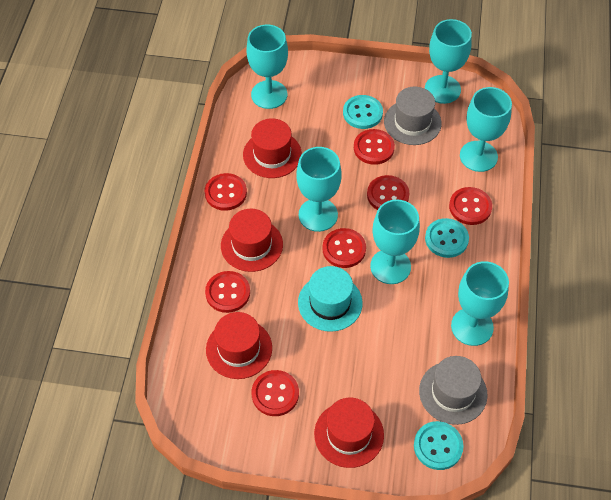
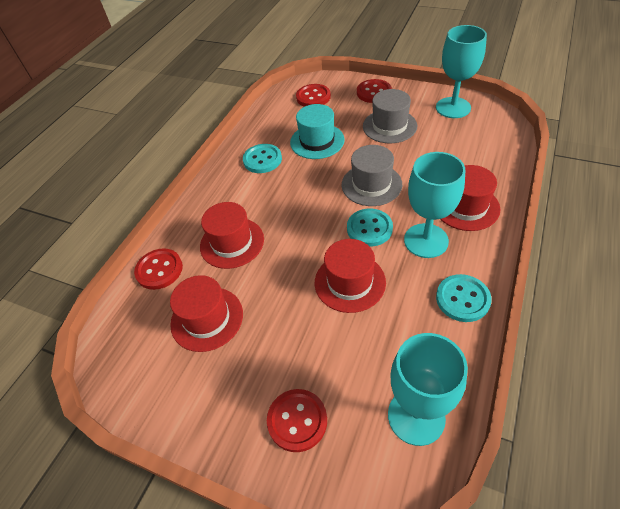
red button: [204,173,247,211] [205,271,250,313] [251,370,299,416] [323,228,366,268] [354,129,395,165] [367,175,410,210] [449,187,492,225] = 7 -> [134,248,183,290] [267,389,327,452] [296,84,331,107] [357,79,392,103] = 4
turquoise goblet: [247,25,288,109] [296,147,342,232] [370,199,420,284] [425,19,472,104] [451,261,509,346] [460,87,512,172] = 6 -> [388,333,468,446] [404,152,465,258] [436,25,487,118] = 3

